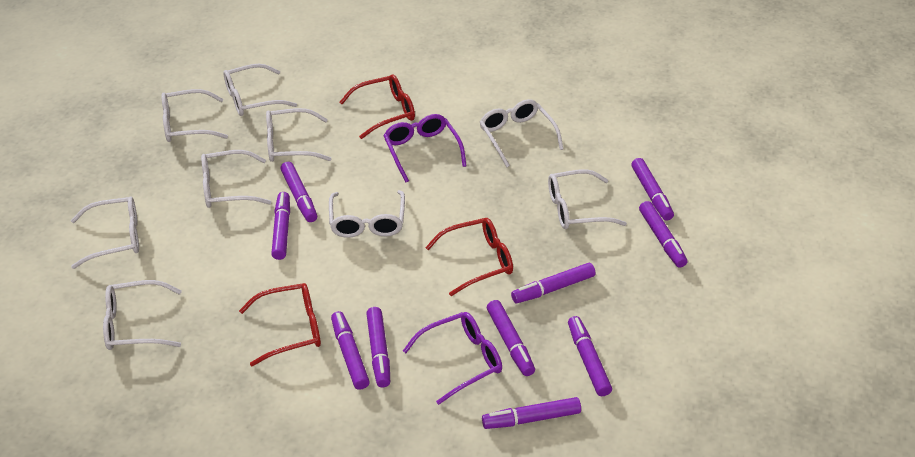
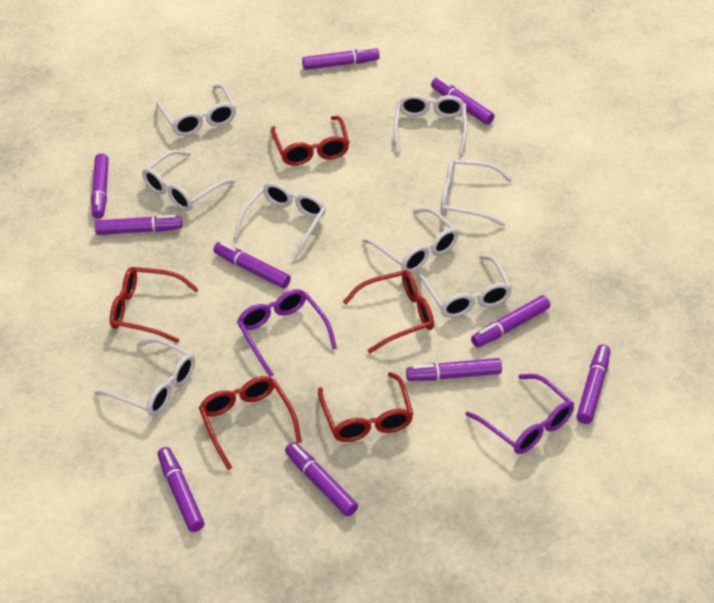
red glasses: [239,283,321,366] [340,74,415,139] [425,218,513,296] = 3 -> [110,267,199,343] [199,376,302,470] [271,116,349,166] [318,372,413,442] [343,270,434,353] = 5
white glasses: [71,196,139,269] [103,280,182,350] [161,89,228,142] [201,150,271,208] [223,64,297,116] [266,108,331,162] [329,190,405,238] [480,99,563,167] [548,169,627,229] = 9 -> [94,338,195,416] [142,150,236,211] [157,84,236,136] [234,182,326,260] [362,207,458,273] [394,94,467,155] [417,255,512,318] [441,159,513,227] = 8

